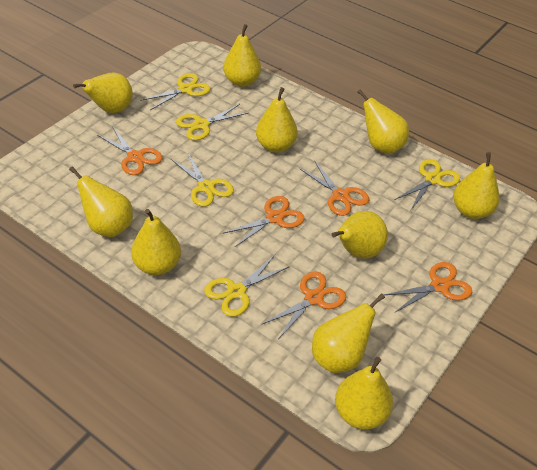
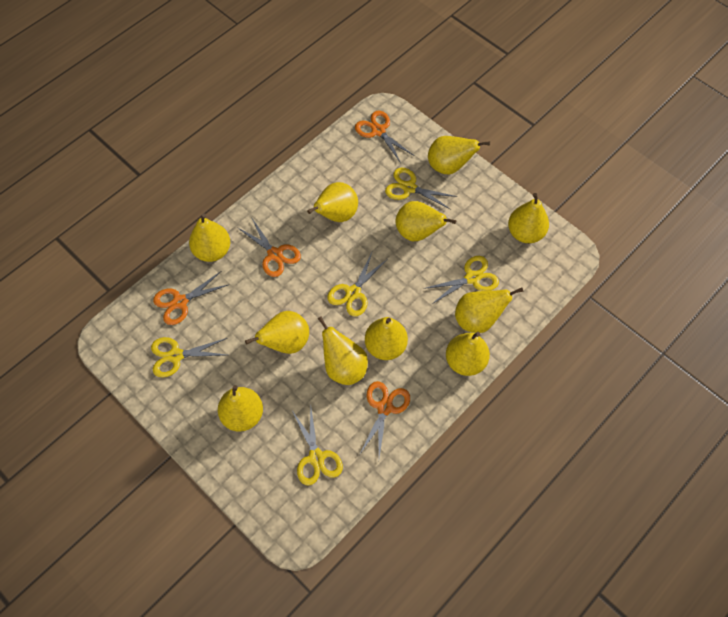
orange scissors: [97,126,163,175] [224,196,305,248] [262,271,346,338] [299,160,369,216] [384,262,472,313] = 5 -> [153,271,230,325] [238,217,301,277] [355,111,413,163] [359,381,410,458] = 4
yellow pear: [69,166,133,237] [73,72,133,113] [131,209,181,275] [223,24,261,87] [256,87,298,152] [312,293,385,373] [331,211,388,259] [335,357,393,430] [357,89,409,154] [453,152,500,219] = 10 -> [189,214,230,262] [218,385,263,432] [245,311,309,354] [307,182,358,222] [318,316,368,385] [365,317,408,360] [396,201,456,241] [428,136,490,175] [446,332,490,376] [455,288,523,333] [508,193,549,243] = 11

